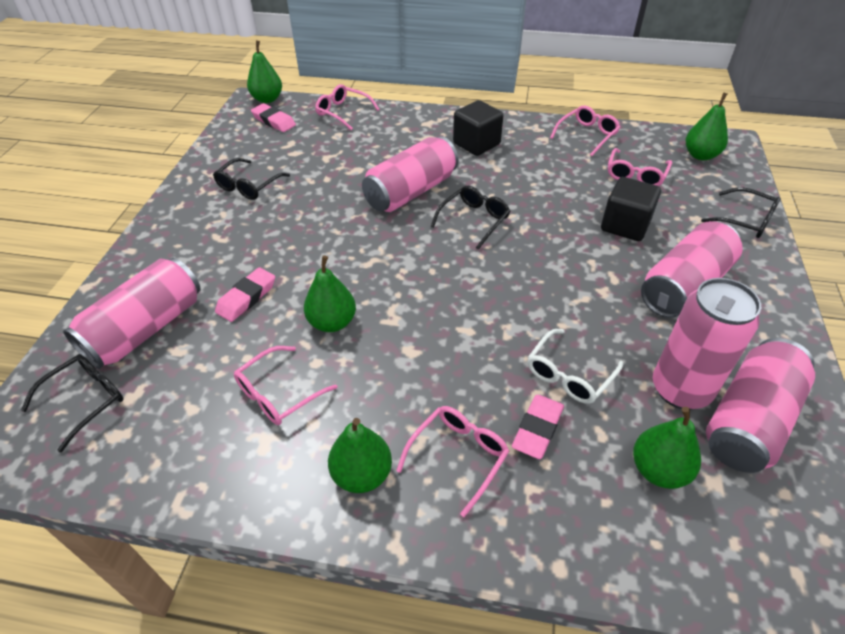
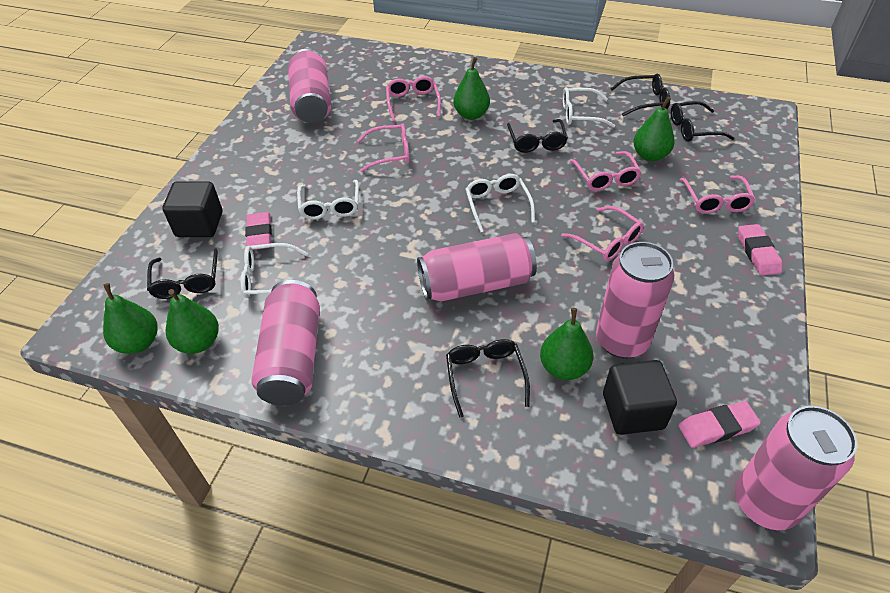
black glasses: [21,354,123,453] [213,158,290,200] [431,186,510,250] [701,187,781,238] = 4 -> [147,249,218,299] [446,339,530,418] [507,119,568,153] [610,74,670,116] [671,101,734,142] = 5
white glasses: [528,329,623,404] = 1 -> [241,243,308,298] [297,180,359,220] [466,174,535,233] [563,87,615,128] = 4

